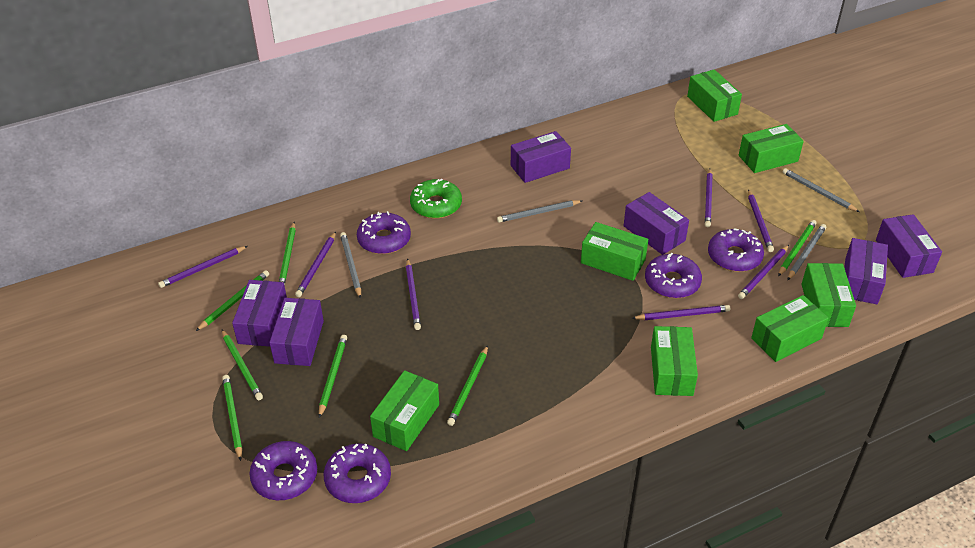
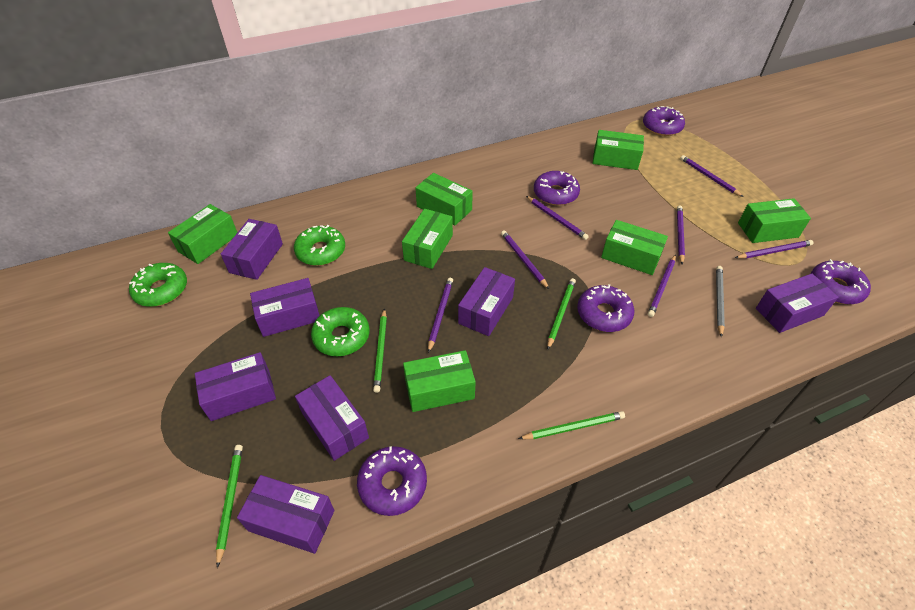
green donut: [410,179,462,219] = 1 -> [129,263,187,307] [294,225,345,266] [311,307,370,356] = 3
green pencil: [196,270,269,331] [222,330,263,400] [222,375,242,461] [279,222,296,286] [319,335,347,418] [447,345,488,426] [778,220,817,276] = 7 -> [216,445,243,568] [373,308,387,393] [518,411,625,439] [547,278,576,350] = 4
grey pencil: [340,232,361,299] [497,200,582,223] [782,168,860,212] [787,224,826,281] = 4 -> [716,266,725,337] = 1
purple box: [232,280,287,347] [269,298,324,366] [511,131,571,183] [624,192,689,255] [844,238,888,304] [876,214,942,278] = 6 -> [195,352,276,421] [221,219,283,280] [237,475,334,554] [250,278,320,337] [295,375,369,461] [458,267,515,336] [756,274,838,333] = 7

